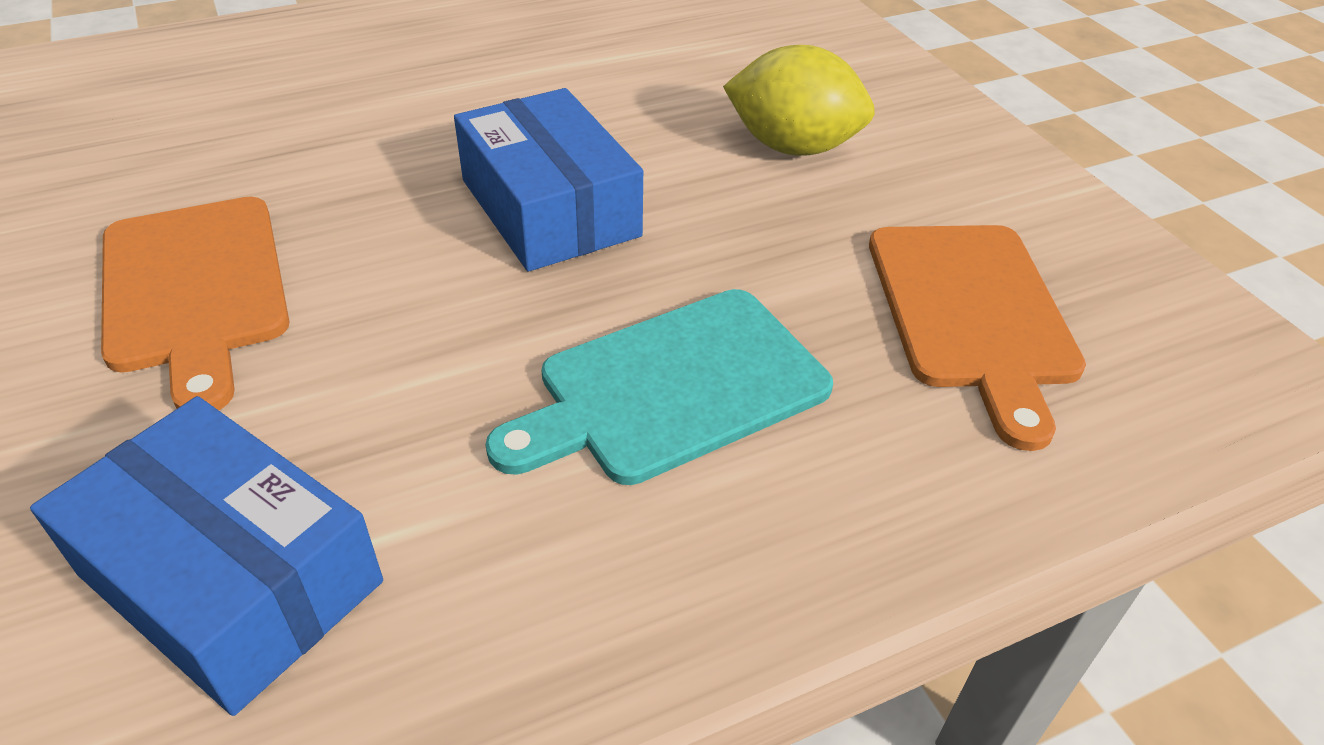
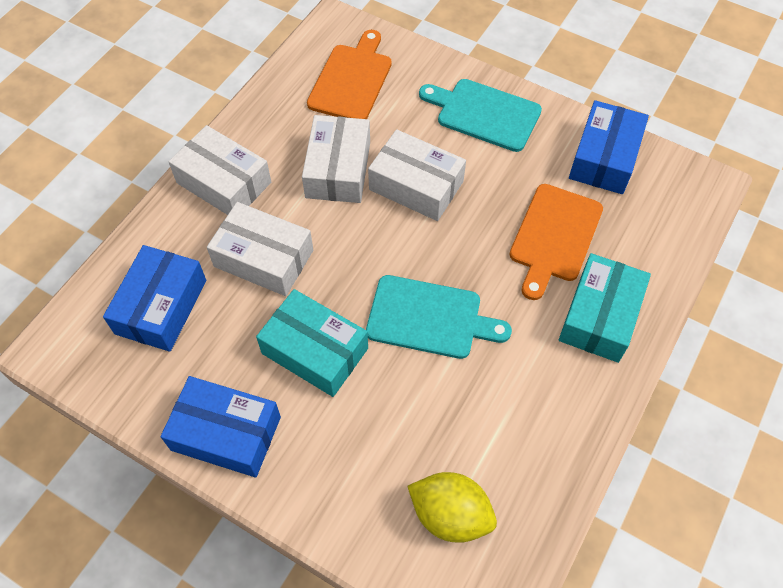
blue box: [30,396,383,716] [454,88,643,271] = 2 -> [103,245,206,352] [161,376,281,478] [569,100,649,194] = 3
turquoise box: none = 0 -> [256,289,368,397] [559,253,651,363] = 2
turquoise cutting board: [485,289,833,485] = 1 -> [366,275,512,359] [419,79,542,152] = 2
white box: none = 0 -> [168,125,271,215] [207,202,313,296] [302,115,370,203] [368,129,466,221] = 4

